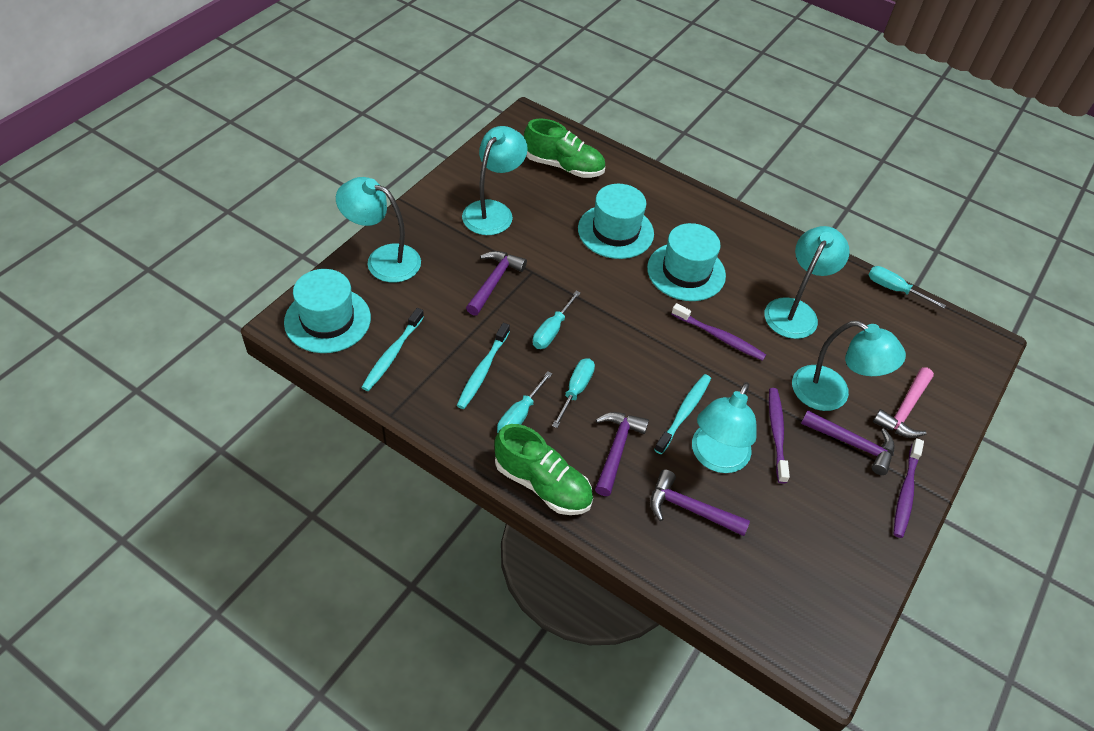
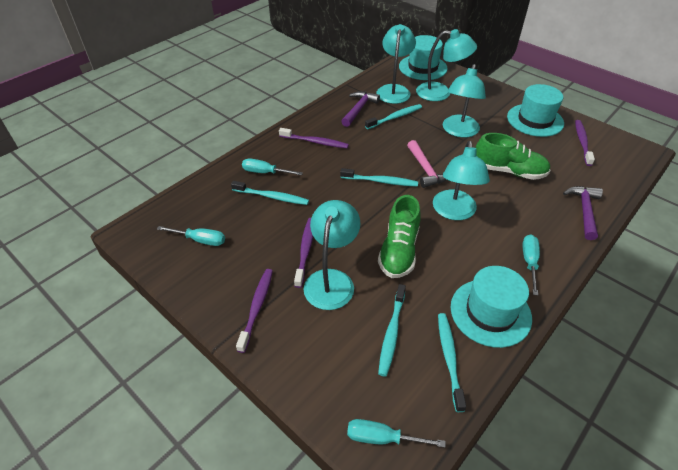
purple hammer: [466,251,527,316] [595,412,649,496] [650,469,750,536] [801,410,895,475] = 4 -> [341,91,380,127] [563,186,603,240] = 2
purple toothbrush: [671,303,766,361] [769,388,790,484] [894,438,924,538] = 3 -> [236,269,273,353] [279,128,349,148] [294,218,313,288] [575,120,595,166] = 4
turquoise toothbrush: [361,308,424,391] [457,323,510,409] [654,374,711,454] = 3 -> [231,181,309,205] [340,168,418,187] [365,104,422,129] [378,284,406,377] [438,313,466,412] = 5

